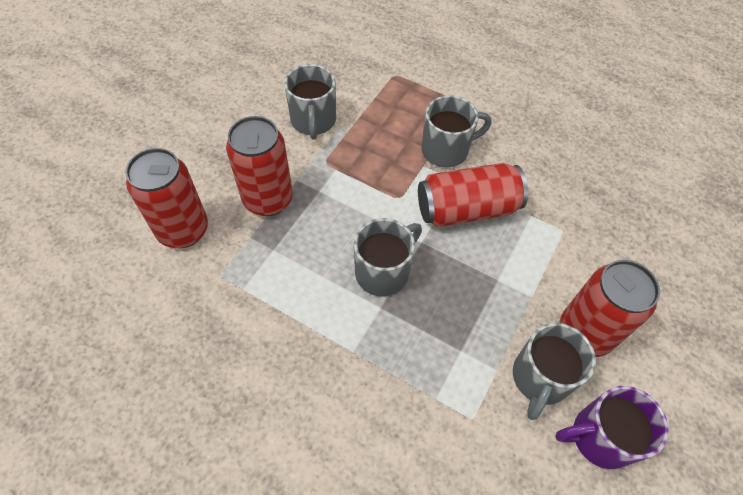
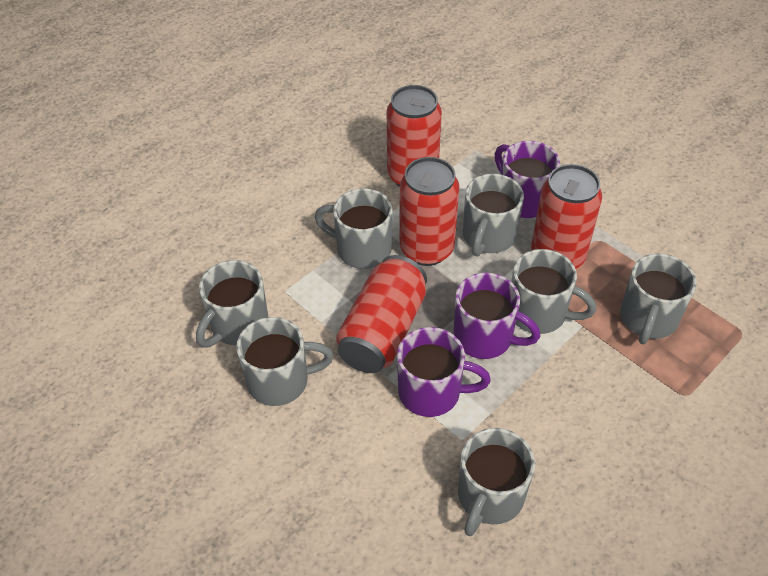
grey mug: [284,64,336,140] [354,218,422,296] [421,95,491,167] [513,323,596,420] = 4 -> [196,260,268,347] [236,317,333,406] [315,188,392,269] [458,428,535,536] [463,174,524,257] [512,249,596,334] [620,253,697,344] = 7
purple mug: [555,386,669,469] = 1 -> [397,327,491,417] [453,272,540,359] [495,141,560,218] = 3

